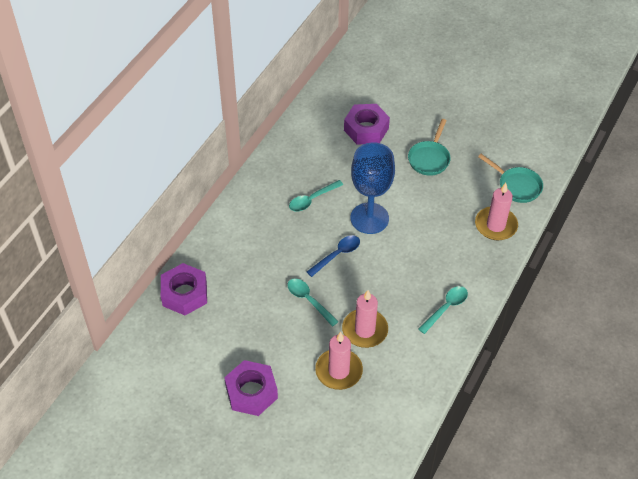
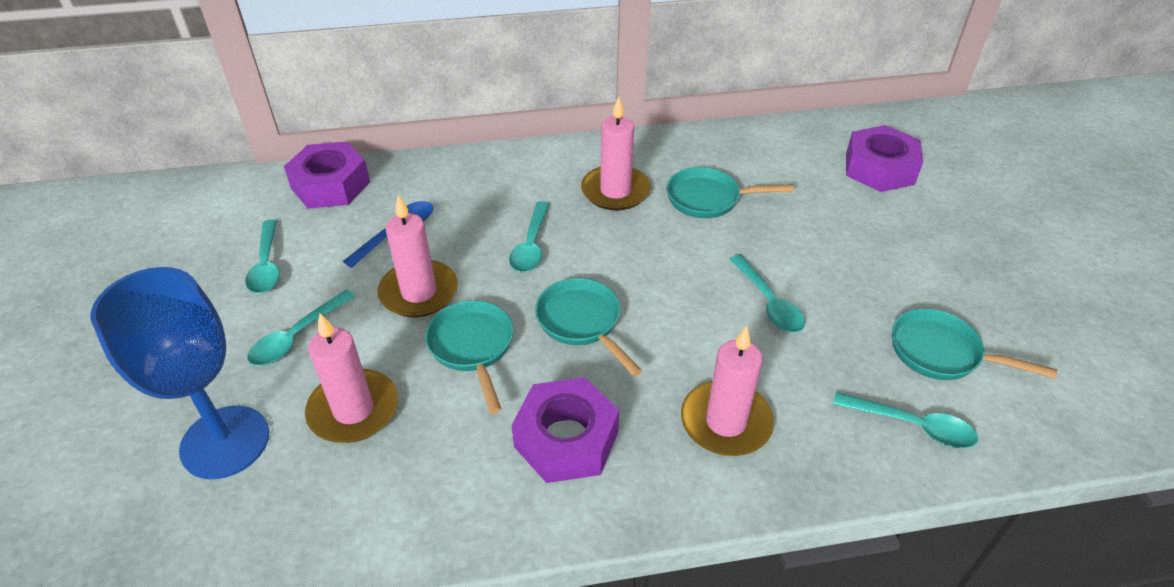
pink candle: [315,332,363,390] [342,290,388,348] [475,183,518,241] = 3 -> [305,313,398,443] [378,195,458,317] [581,96,651,211] [681,325,774,456] = 4
turquoise pan: [408,119,451,176] [478,154,543,203] = 2 -> [425,300,513,414] [535,278,642,376] [667,167,794,218] [892,308,1057,380] = 4
turquoise spoon: [287,278,339,326] [289,180,343,211] [418,286,468,334] = 3 -> [245,219,280,293] [247,290,355,366] [509,201,549,272] [730,255,805,333] [833,392,978,448] = 5

